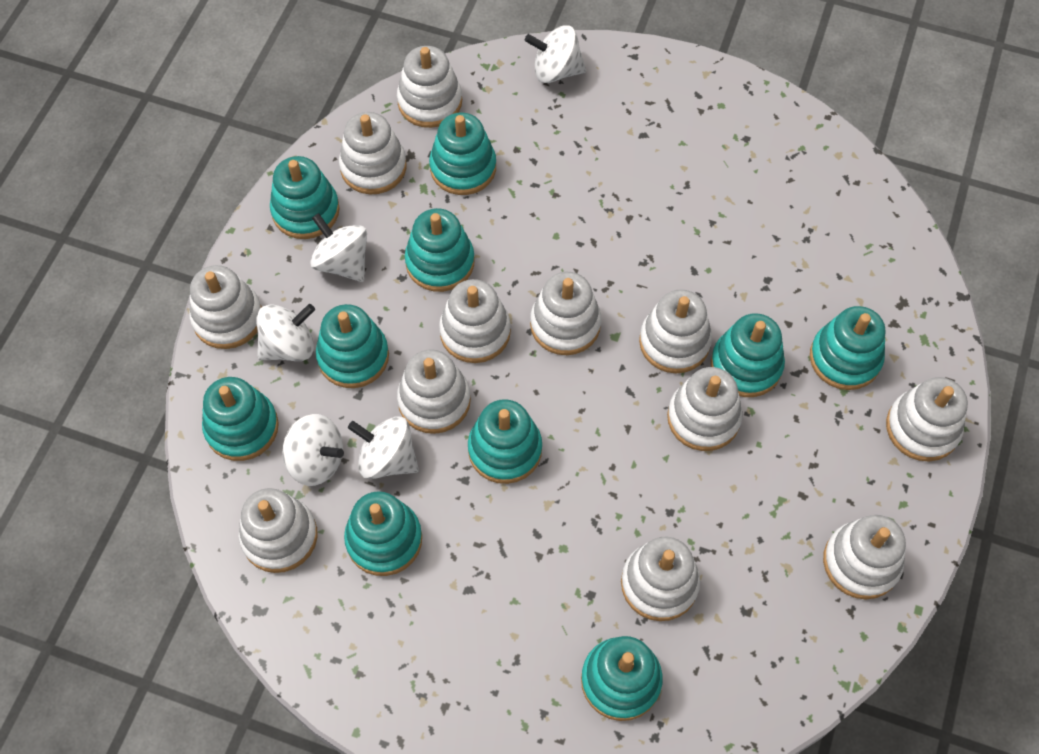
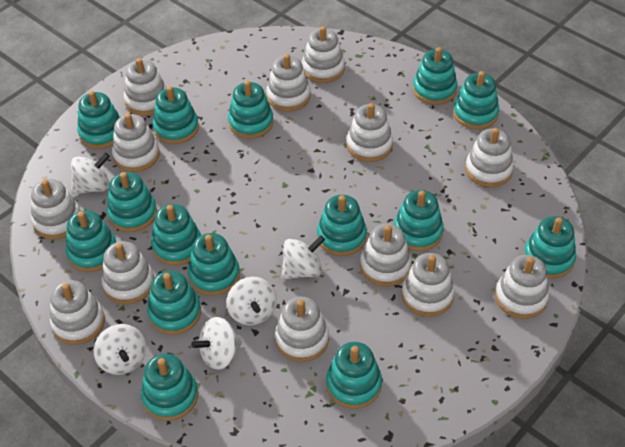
turquoise stacking toy: [202,377,279,461] [270,156,340,239] [316,304,389,388] [344,491,422,576] [405,208,475,292] [429,112,496,195] [468,399,542,484] [581,636,663,721] [711,313,785,397] [810,306,886,390] = 10 -> [66,210,116,272] [77,91,120,149] [107,172,157,232] [141,353,198,421] [147,271,201,335] [151,204,201,266] [153,86,199,144] [188,233,240,296] [228,81,274,139] [317,195,367,256] [326,342,382,409] [394,190,444,251] [413,47,457,105] [453,71,499,129] [523,216,576,279] = 15
white stacking toy: [189,265,262,349] [238,488,317,573] [339,112,407,194] [397,46,462,128] [397,350,471,434] [439,279,511,363] [530,272,601,355] [621,537,700,621] [639,289,712,373] [667,367,743,451] [823,515,906,600] [886,377,968,461] = 12 -> [31,179,81,240] [50,280,105,345] [101,241,154,304] [112,113,160,172] [124,58,167,116] [266,54,311,111] [275,297,329,362] [302,26,345,83] [347,103,393,162] [360,224,412,286] [402,253,455,317] [465,128,514,187] [495,255,549,319] = 13

